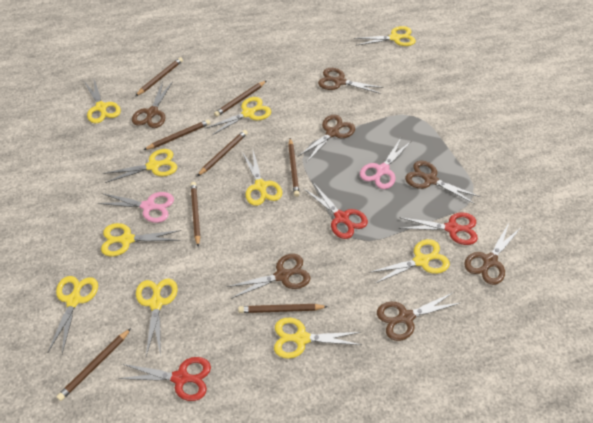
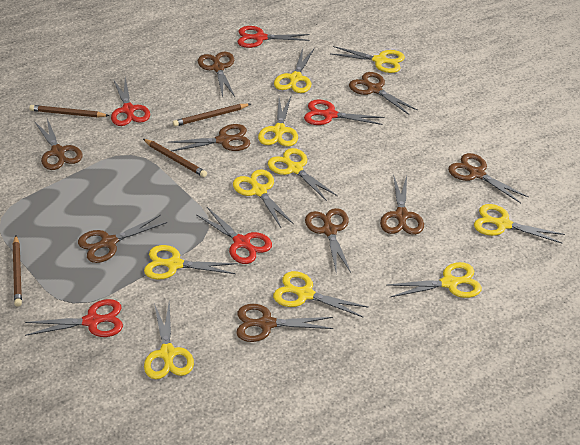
brown pencil: [56,328,131,401] [136,57,183,96] [144,119,210,150] [190,182,200,247] [197,130,248,176] [214,81,266,117] [238,304,328,313] [288,138,300,197] = 8 -> [13,235,22,307] [29,105,109,117] [143,139,207,177] [173,104,251,127] = 4
brown scissors: [132,81,173,128] [227,254,310,298] [298,115,355,162] [318,68,384,94] [377,292,460,341] [405,161,480,205] [464,221,520,285] = 7 -> [35,119,83,170] [78,215,167,263] [168,124,250,151] [198,52,235,97] [236,304,333,342] [305,208,351,275] [349,72,418,115] [380,174,424,235] [448,153,528,203] = 9
pink scissors: [97,192,174,223] [360,138,411,189] = 2 -> none = 0
red scissors: [118,357,211,401] [303,183,368,239] [399,212,478,245] = 3 -> [25,299,123,337] [111,78,150,126] [196,207,272,264] [237,26,310,48] [304,99,384,125] = 5

